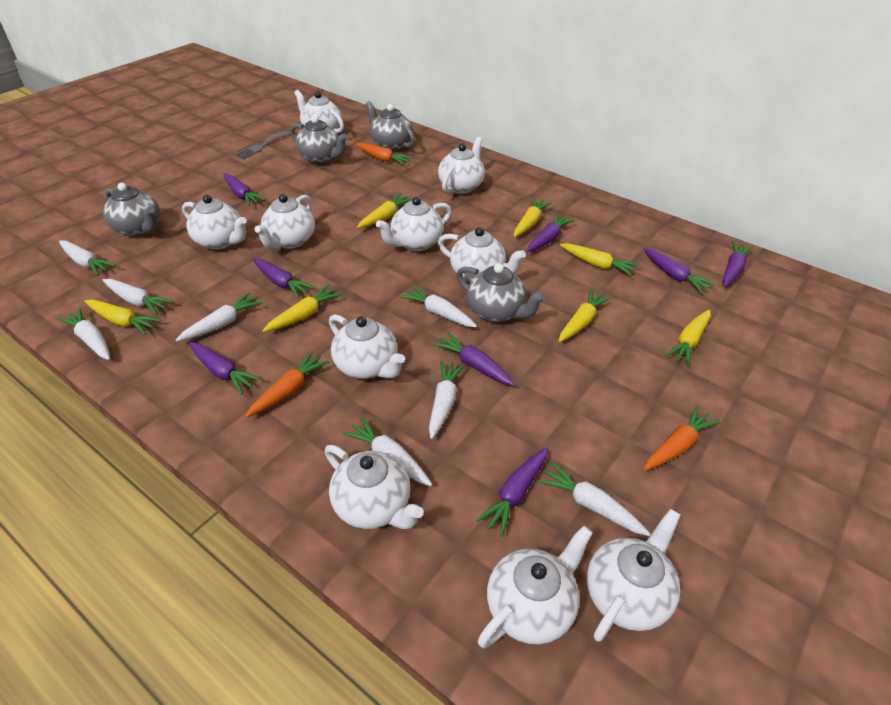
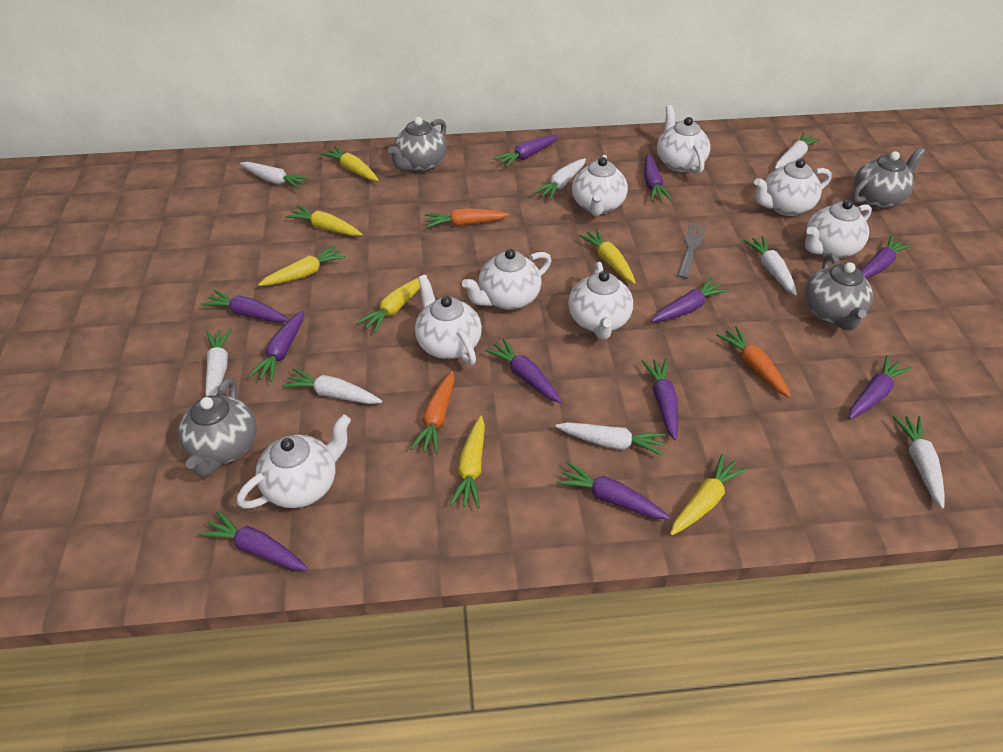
purple carrot: [189,342,261,395] [224,174,266,206] [253,258,315,299] [433,332,515,386] [476,447,548,537] [527,214,575,252] [643,248,715,294] [723,241,753,287] = 8 -> [198,511,308,570] [201,289,289,322] [248,310,304,382] [485,338,562,403] [494,135,558,168] [556,462,670,519] [642,359,678,440] [644,154,672,201] [651,278,729,322] [849,355,911,419] [861,235,912,279] = 11
white teapot: [182,195,247,249] [255,194,315,249] [294,90,344,133] [325,445,424,529] [329,314,405,379] [376,197,452,251] [438,137,485,194] [438,227,526,282] [478,526,593,648] [587,509,681,642] = 10 -> [237,415,351,509] [415,275,482,365] [462,249,551,310] [568,262,633,340] [572,155,628,216] [657,105,710,174] [754,159,832,216] [805,200,872,259] = 8

